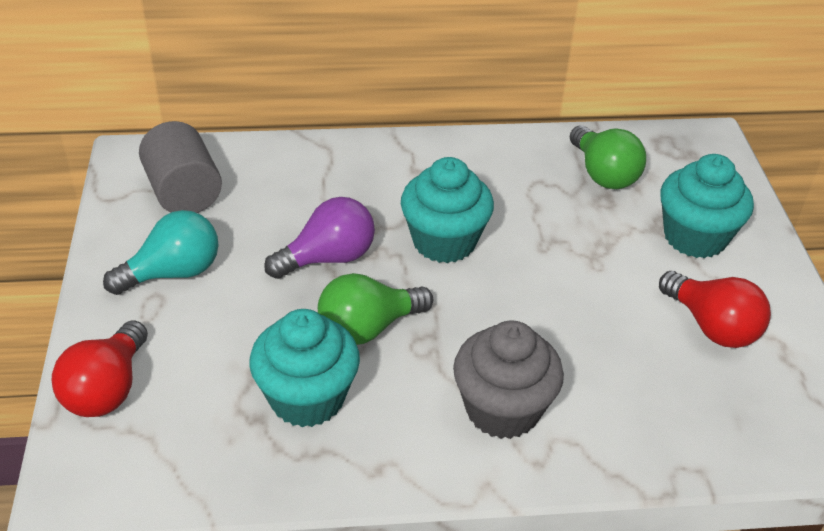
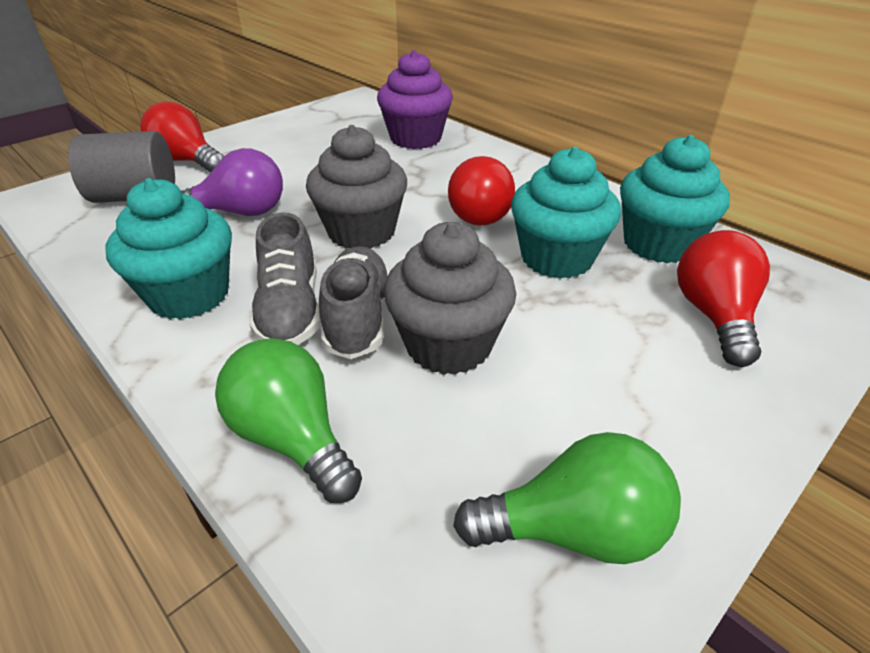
grey cupcake: [453,321,564,439] = 1 -> [306,125,407,249] [384,222,516,375] = 2
grey shoe: none = 0 -> [250,212,321,345] [319,246,390,359] = 2
purple cupcake: none = 0 -> [377,50,453,149] = 1
red light bulb: [52,320,148,417] [659,271,771,348] = 2 -> [140,102,224,173] [448,156,515,226] [677,230,770,367] = 3
turquoise light bulb: [103,210,219,295] = 1 -> none = 0

